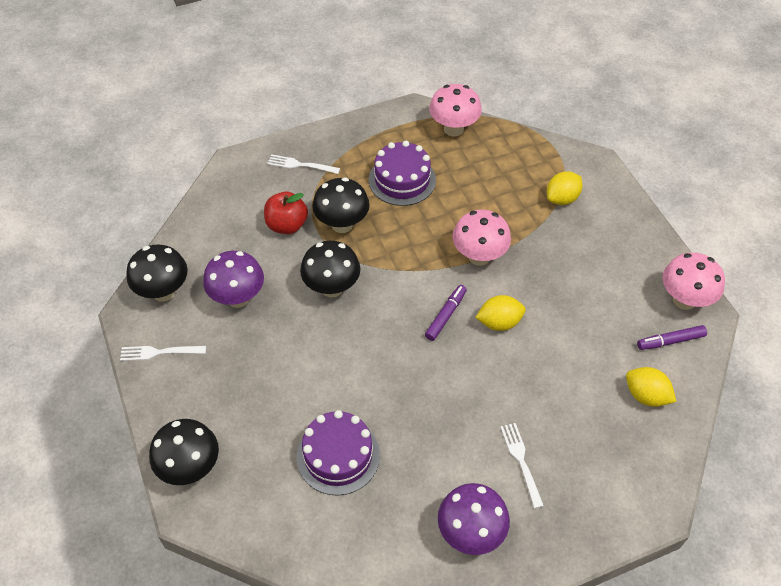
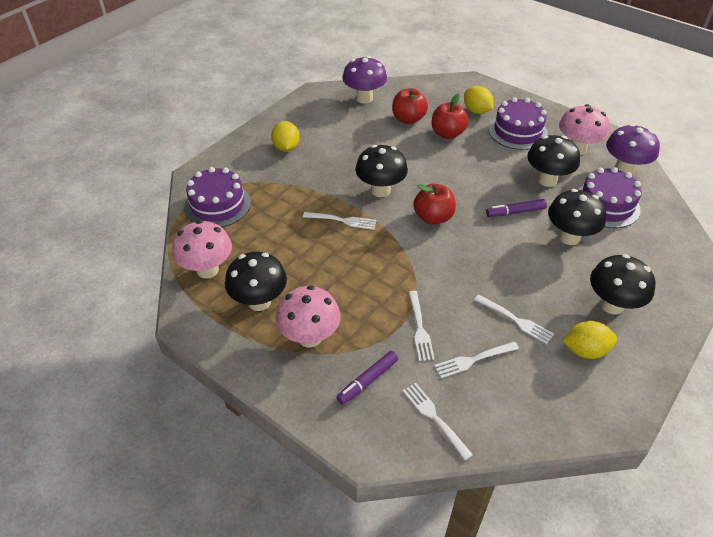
black mushroom: [126,245,188,301] [149,419,219,485] [300,241,360,297] [312,178,370,233] = 4 -> [225,252,287,311] [355,145,408,197] [527,135,580,187] [548,189,606,245] [590,254,655,315] = 5
purple cake: [297,410,380,496] [369,141,436,206] = 2 -> [185,167,251,227] [489,97,548,150] [577,167,642,228] = 3
red apple: [264,192,308,234] = 1 -> [392,88,428,124] [413,184,456,225] [432,93,469,139] = 3
white fork: [120,346,206,361] [267,154,340,174] [500,423,544,509] = 3 -> [303,212,377,230] [403,383,473,460] [408,291,435,361] [434,342,519,378] [474,295,554,344] = 5

